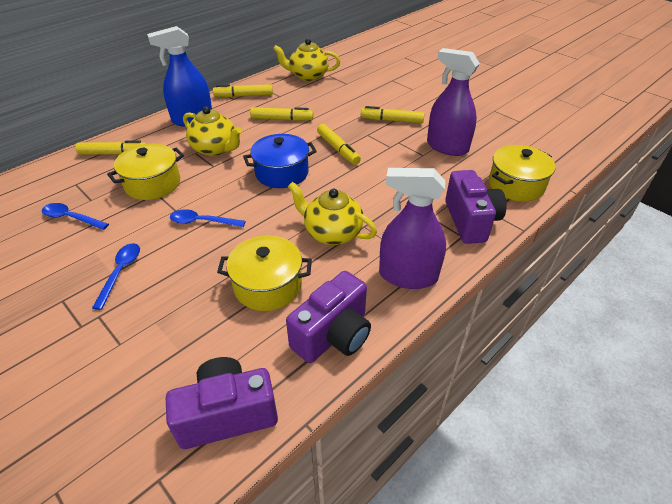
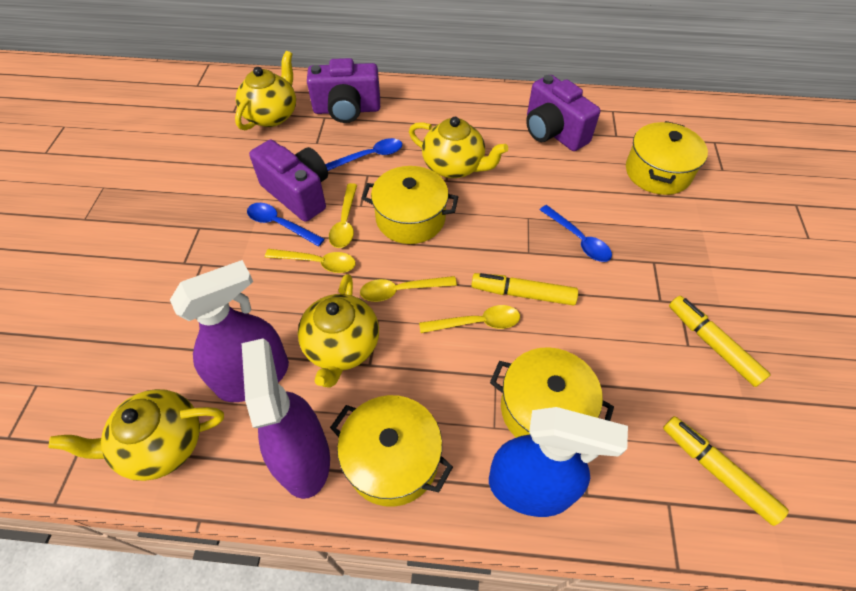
blue pot: [243,134,317,188] = 1 -> none = 0
yellow marker: [76,140,147,155] [213,84,273,97] [250,107,314,121] [317,124,361,165] [361,106,424,123] = 5 -> [471,273,578,306] [663,416,789,526] [669,296,771,387] = 3
yellow pot: [107,144,184,200] [217,235,312,311] [489,145,555,202] = 3 -> [330,395,453,507] [361,166,458,244] [490,347,614,438] [626,121,708,195] = 4
yellow spoon: none = 0 -> [265,249,356,273] [329,183,357,248] [360,276,457,302] [419,305,520,333] = 4
yellow teapot: [183,107,242,156] [273,39,340,81] [288,182,377,245] = 3 -> [49,389,224,481] [235,51,296,130] [298,274,379,388] [409,117,508,178] = 4

